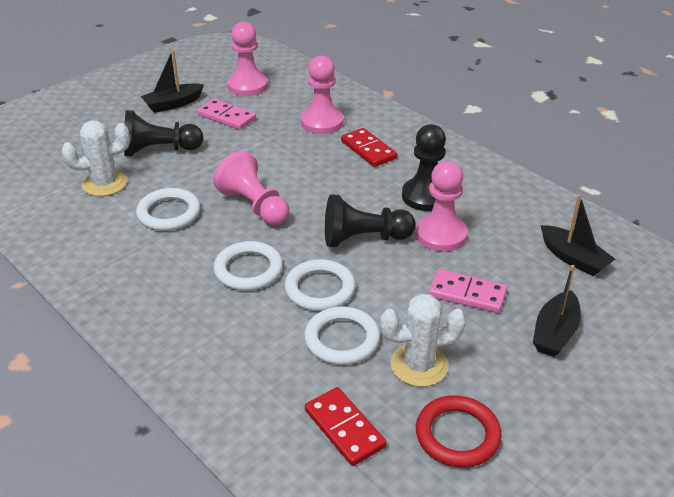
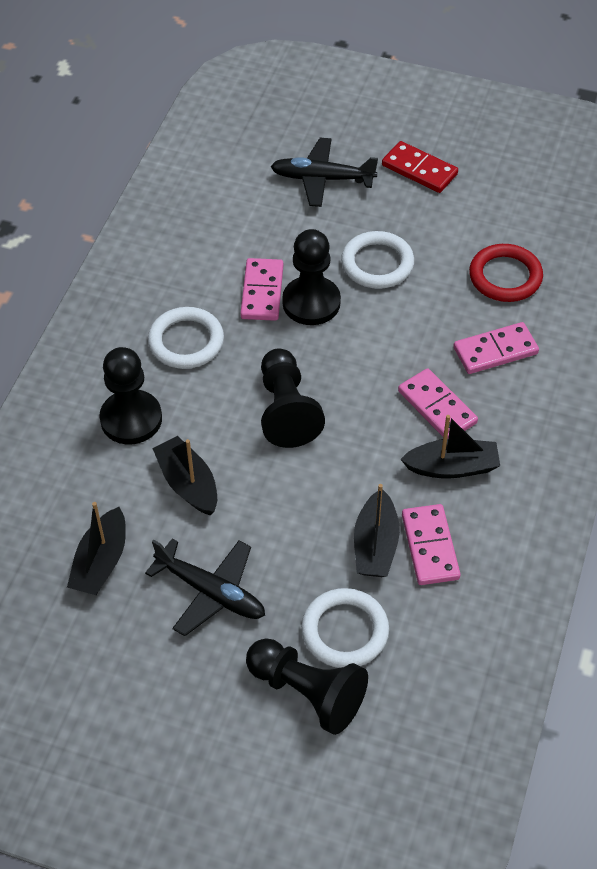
black boat: [141,50,204,113] [533,265,581,357] [540,194,615,276] = 3 -> [67,502,126,595] [152,436,217,516] [354,484,400,577] [400,415,500,479] = 4
black pawn: [124,110,203,156] [325,194,416,247] [402,124,446,211] = 3 -> [99,347,162,444] [246,638,368,735] [261,348,325,448] [282,229,341,325] = 4
black plane: none = 0 -> [145,539,265,636] [270,138,378,207] = 2
pink domino: [197,99,256,130] [429,269,507,313] = 2 -> [240,258,284,321] [398,368,478,439] [402,504,461,585] [453,322,539,374] = 4
pink pawn: [213,151,289,225] [227,22,268,96] [301,55,344,134] [416,161,468,252] = 4 -> none = 0
red domino: [305,387,387,466] [341,128,397,167] = 2 -> [382,141,458,193] = 1
white cactus: [61,120,130,196] [380,294,466,387] = 2 -> none = 0
white ring: [136,188,201,231] [214,241,283,291] [284,259,355,311] [304,306,380,365] = 4 -> [148,307,224,369] [301,588,389,668] [341,231,414,289] = 3

